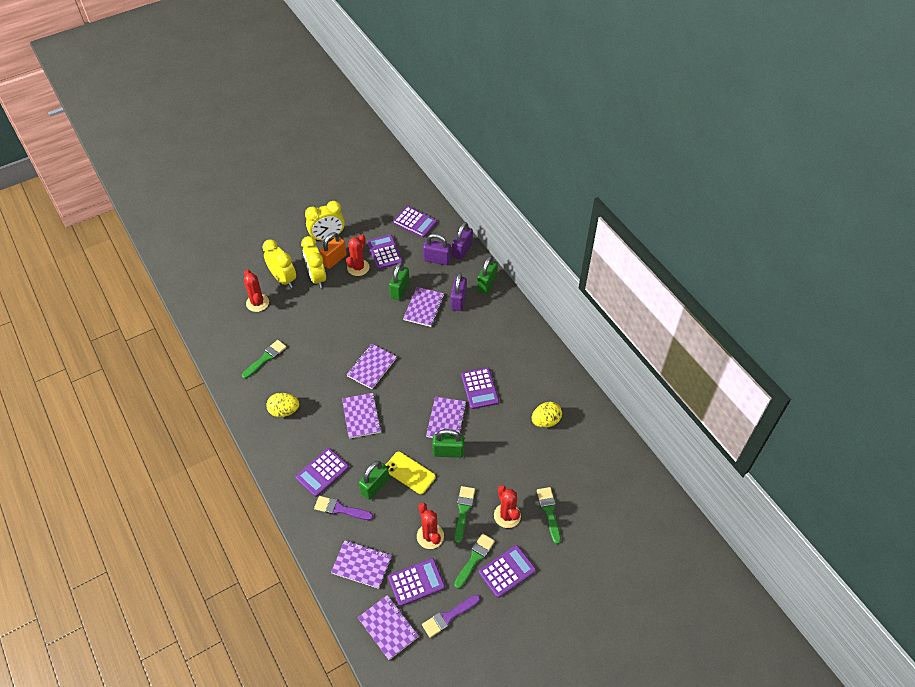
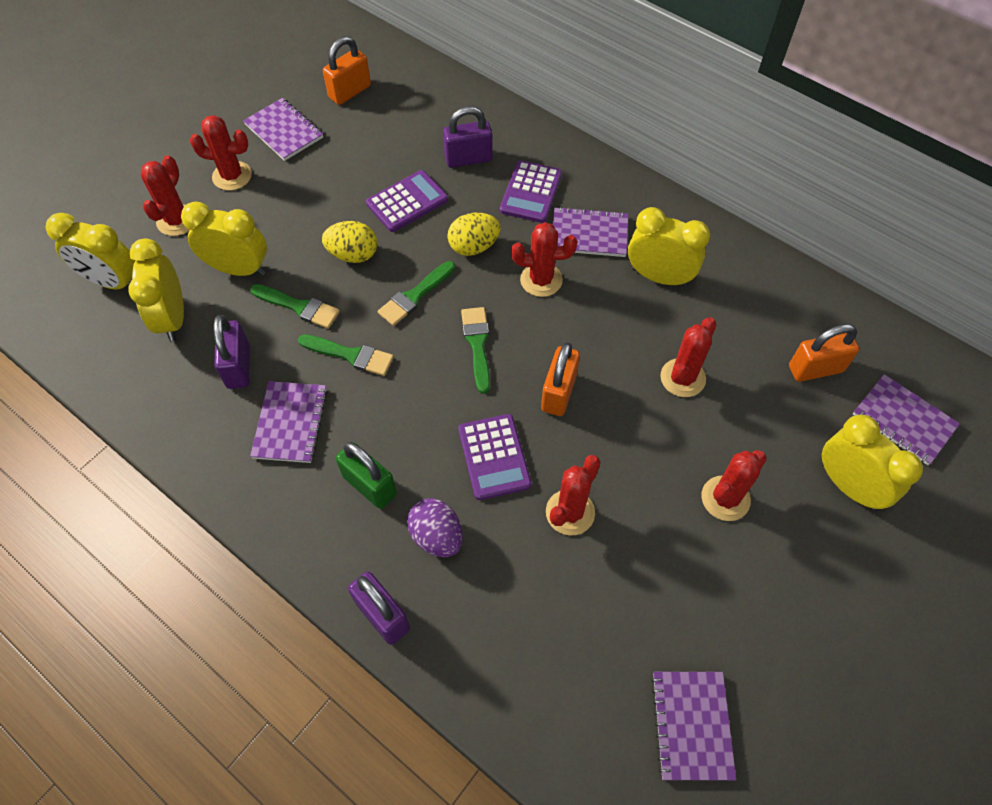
green padlock: [359,461,389,500] [389,262,410,300] [432,429,464,458] [477,256,498,294] = 4 -> [336,442,397,509] = 1
orange padlock: [319,232,347,269] = 1 -> [323,36,371,105] [541,342,580,416] [789,324,859,382] = 3
purple brush: [314,496,373,520] [422,595,480,638] = 2 -> none = 0
purple calculator: [296,448,349,497] [367,234,402,269] [388,558,445,606] [393,206,437,238] [461,367,499,409] [479,545,536,598] = 6 -> [366,170,448,232] [458,414,531,500] [500,161,562,223] = 3
purple egg: none = 0 -> [407,498,463,557] = 1
purple notebook: [331,540,392,589] [342,393,382,439] [346,344,397,389] [358,595,419,660] [403,287,444,327] [426,397,467,438] = 6 -> [243,98,323,161] [250,381,328,463] [553,207,628,257] [651,672,736,780] [853,374,960,465] = 5
red cactus: [244,269,269,312] [346,234,370,276] [417,503,444,549] [494,485,521,528] = 4 -> [141,155,190,236] [190,115,252,190] [511,222,577,297] [546,455,600,535] [660,317,717,397] [701,450,767,521] = 6
yellow clock: [262,239,296,288] [301,236,326,288] [305,201,345,241] = 3 -> [45,213,135,289] [129,238,184,342] [181,201,267,276] [628,207,710,287] [822,415,923,510] = 5
yellow phone: [386,452,436,494] = 1 -> none = 0

